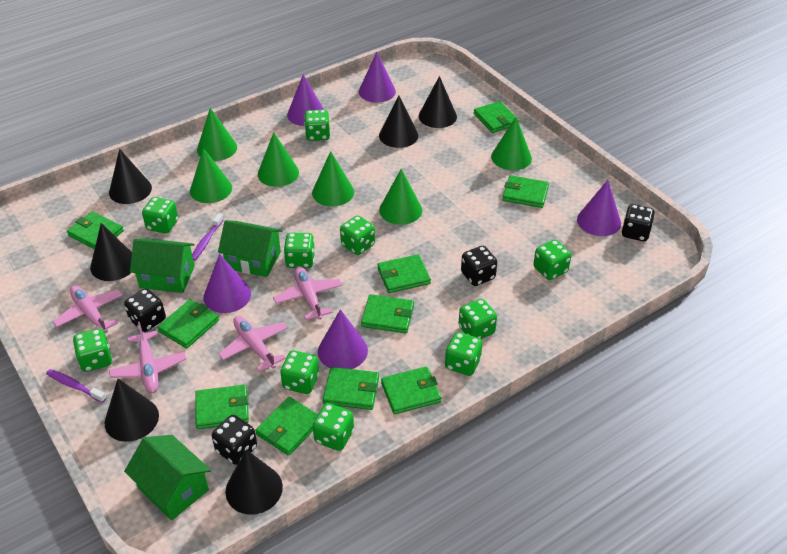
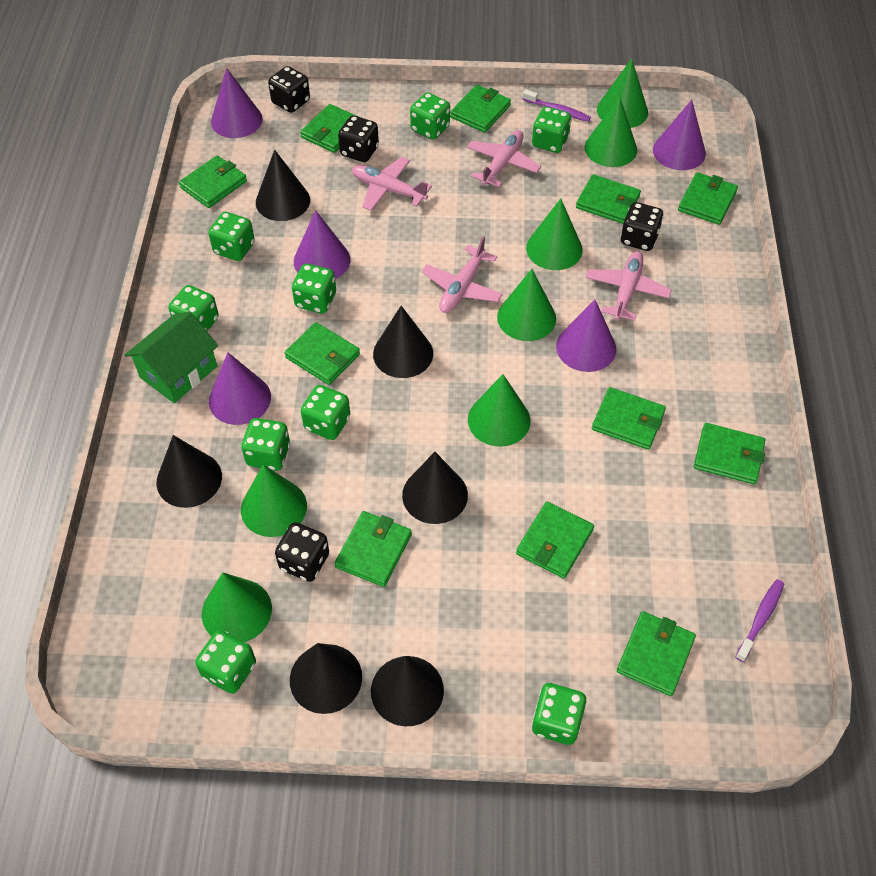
green cone: [190,148,232,203] [197,108,237,161] [258,132,299,187] [312,151,354,207] [379,169,422,225] [491,117,532,170] = 6 -> [202,572,272,642] [241,465,307,537] [468,374,531,447] [497,269,556,341] [526,199,583,270] [585,97,637,167] [597,58,648,128] = 7
green dice: [73,328,112,372] [142,197,178,234] [280,350,319,394] [284,233,315,268] [304,110,330,141] [313,403,354,451] [340,215,375,255] [445,332,483,376] [458,299,497,339] [533,240,571,280] = 10 -> [168,285,219,331] [195,630,256,694] [208,212,255,261] [241,418,290,471] [292,264,336,314] [301,385,350,440] [410,93,450,140] [532,107,571,153] [532,683,586,745] = 9
green house: [124,435,211,521] [130,239,195,293] [218,220,283,277] = 3 -> [125,311,218,403] = 1
green wallet: [67,211,124,249] [157,299,219,349] [195,385,249,429] [255,397,318,456] [323,367,379,410] [361,294,414,333] [377,254,431,293] [381,366,442,414] [474,101,519,133] [503,175,549,208] = 10 -> [179,155,247,208] [284,322,360,385] [300,104,356,153] [335,511,412,587] [450,85,511,133] [516,502,594,579] [576,174,641,224] [592,387,666,450] [617,611,696,696] [678,172,738,225] [694,423,765,484] = 11

